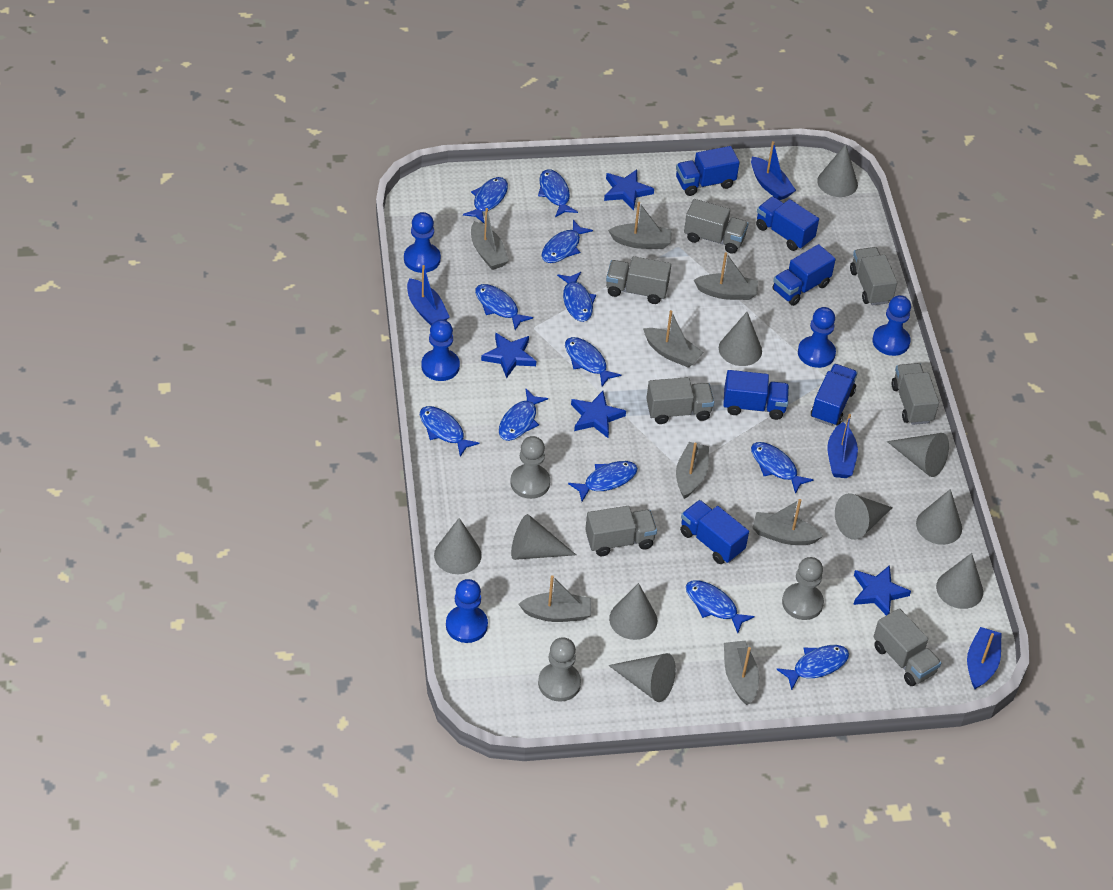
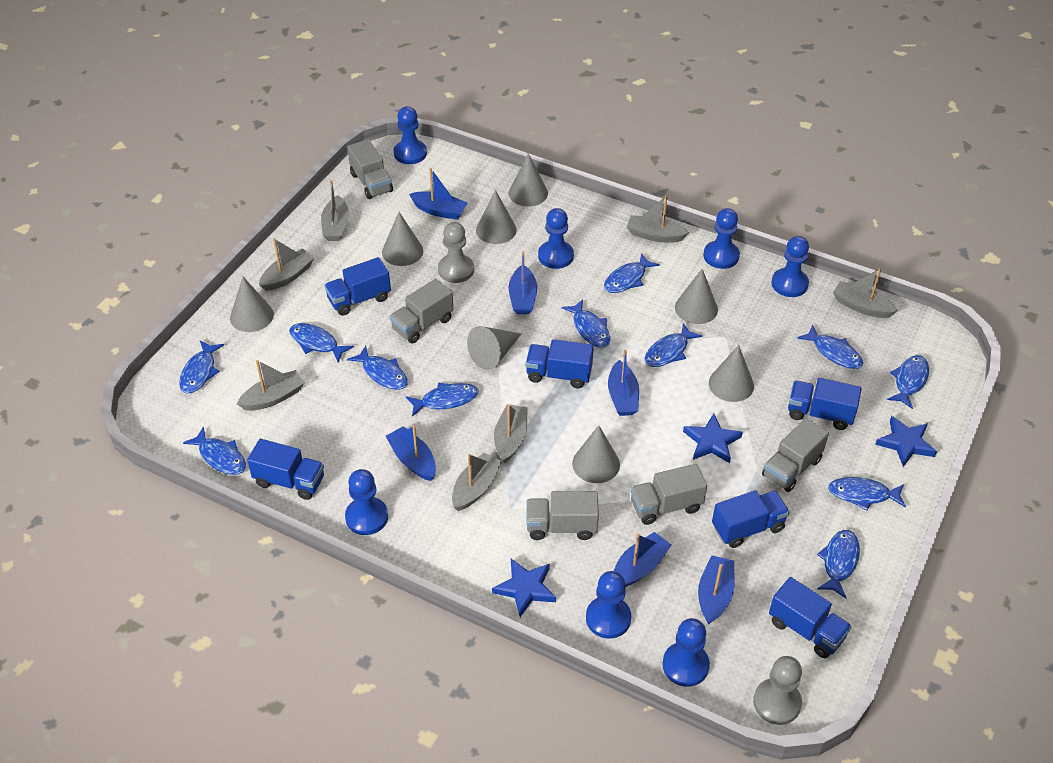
blue boat: [407,265,450,325] [751,141,796,200] [827,414,858,478] [967,627,1001,689] = 4 -> [386,425,436,481] [409,168,468,220] [508,251,537,314] [608,350,639,416] [614,532,672,587] [698,555,735,625] = 6
blue pawn: [404,212,441,273] [421,319,460,381] [446,579,488,643] [798,307,836,368] [872,295,911,356] = 5 -> [345,469,388,535] [394,106,427,164] [538,208,574,269] [586,571,631,639] [662,618,710,687] [703,208,740,269] [771,236,809,297] = 7
blue star: [481,332,536,378] [571,391,626,438] [604,169,654,210] [853,565,911,615] = 4 -> [492,559,556,617] [683,413,743,463] [875,416,937,467] = 3
grey boat: [471,208,509,270] [519,575,591,622] [608,202,672,249] [643,310,704,368] [676,442,709,499] [694,252,758,300] [724,641,759,705] [752,499,823,545] = 8 -> [237,360,304,411] [259,238,315,291] [321,180,349,241] [452,452,502,511] [494,404,528,463] [627,195,689,243] [833,268,898,318] = 7
grey cone: [434,518,482,574] [511,514,576,560] [608,653,676,702] [609,583,657,640] [719,312,762,366] [817,144,858,197] [835,493,893,540] [887,433,949,477] [916,489,962,545] [936,553,983,609] = 10 -> [230,277,274,332] [382,212,423,266] [467,326,521,370] [476,190,517,244] [509,153,548,207] [572,425,620,483] [675,269,718,324] [709,345,754,402] = 8
grey pawn: [510,436,550,499] [538,637,581,702] [782,557,824,620] = 3 -> [438,222,474,283] [753,656,802,725] = 2
grey truck: [585,506,657,556] [606,256,671,304] [646,377,714,424] [684,199,749,254] [850,247,897,306] [873,608,941,686] [891,363,939,425] = 7 -> [347,139,393,199] [389,279,454,344] [526,491,599,540] [630,464,707,525] [762,418,829,492] = 5

